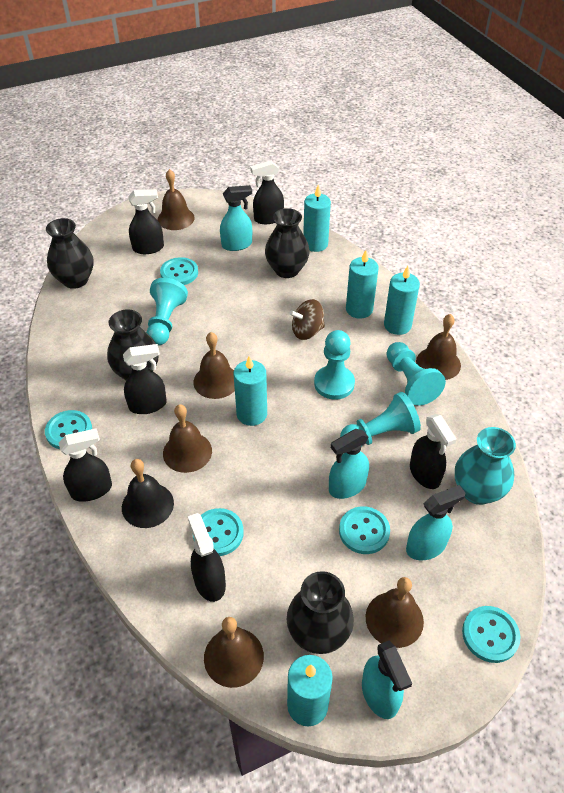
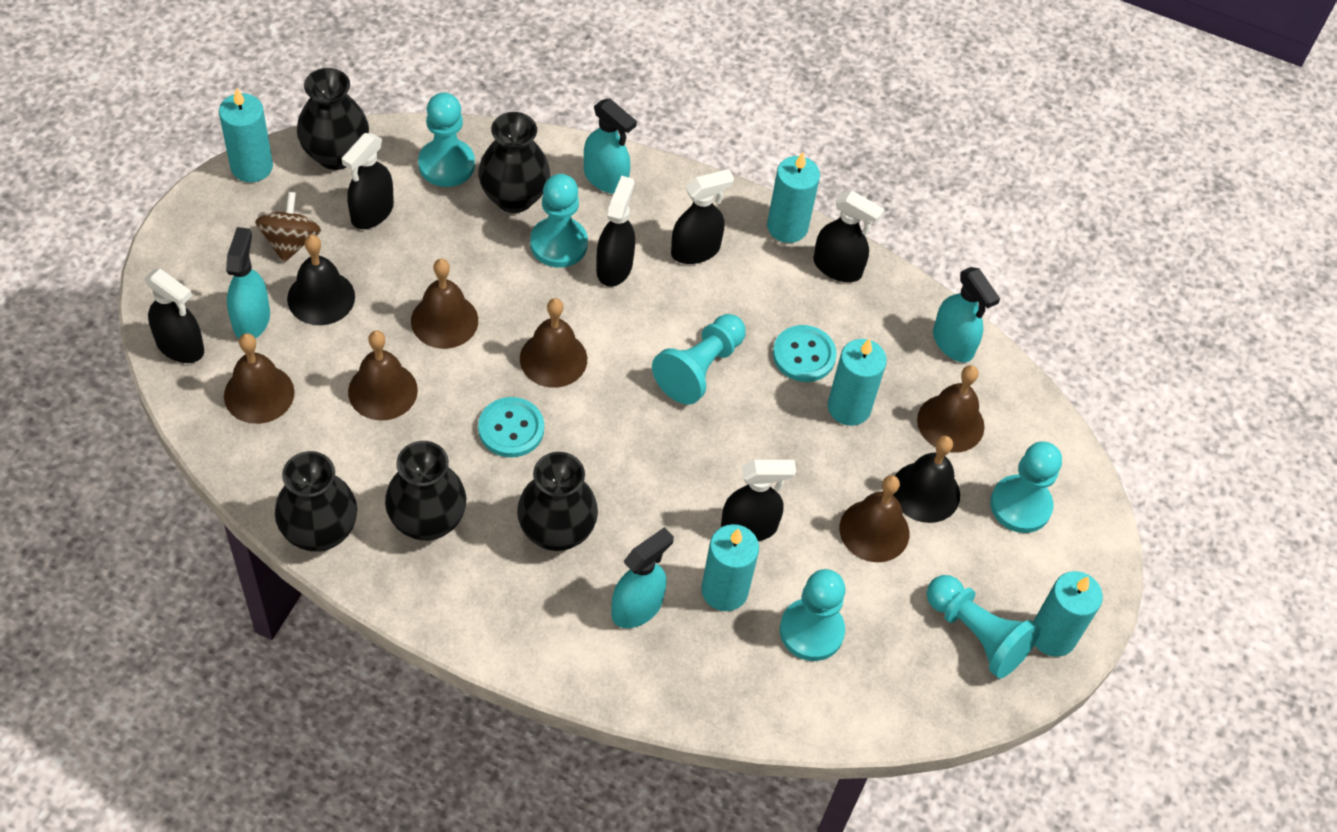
black bell: [122,459,174,528] = 1 -> [287,235,355,325] [893,436,960,523] = 2
black vase: [46,218,94,289] [107,309,159,381] [265,208,310,278] [287,571,354,654] = 4 -> [275,451,357,552] [297,68,369,170] [385,441,467,541] [478,112,550,213] [517,452,598,551] = 5
turquoise button: [45,410,92,449] [160,257,198,285] [192,508,244,556] [339,506,390,554] [462,606,521,663] = 5 -> [478,397,544,457] [773,325,837,382] = 2
turquoise pawn: [146,278,188,345] [314,330,355,399] [340,392,421,447] [386,342,446,406] = 4 -> [418,93,475,187] [530,174,588,268] [652,314,746,405] [780,569,846,661] [927,575,1041,679] [990,441,1062,533] = 6
turquoise vase: [455,427,516,505] = 1 -> none = 0

